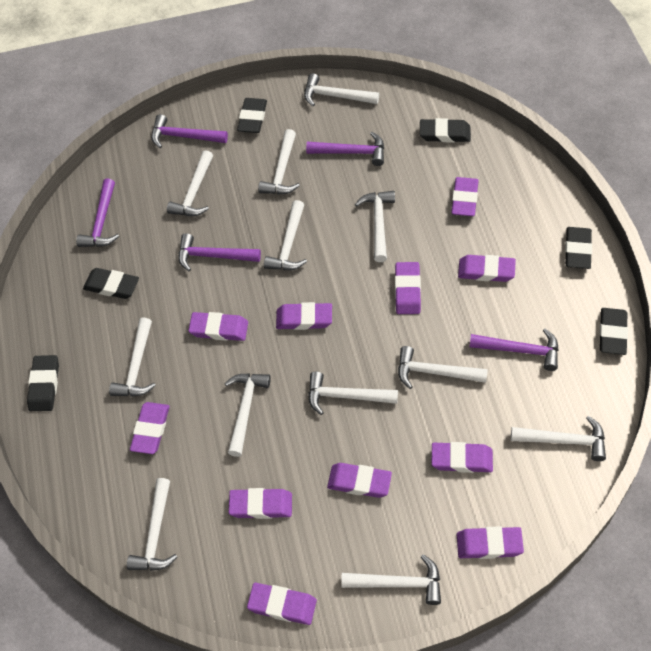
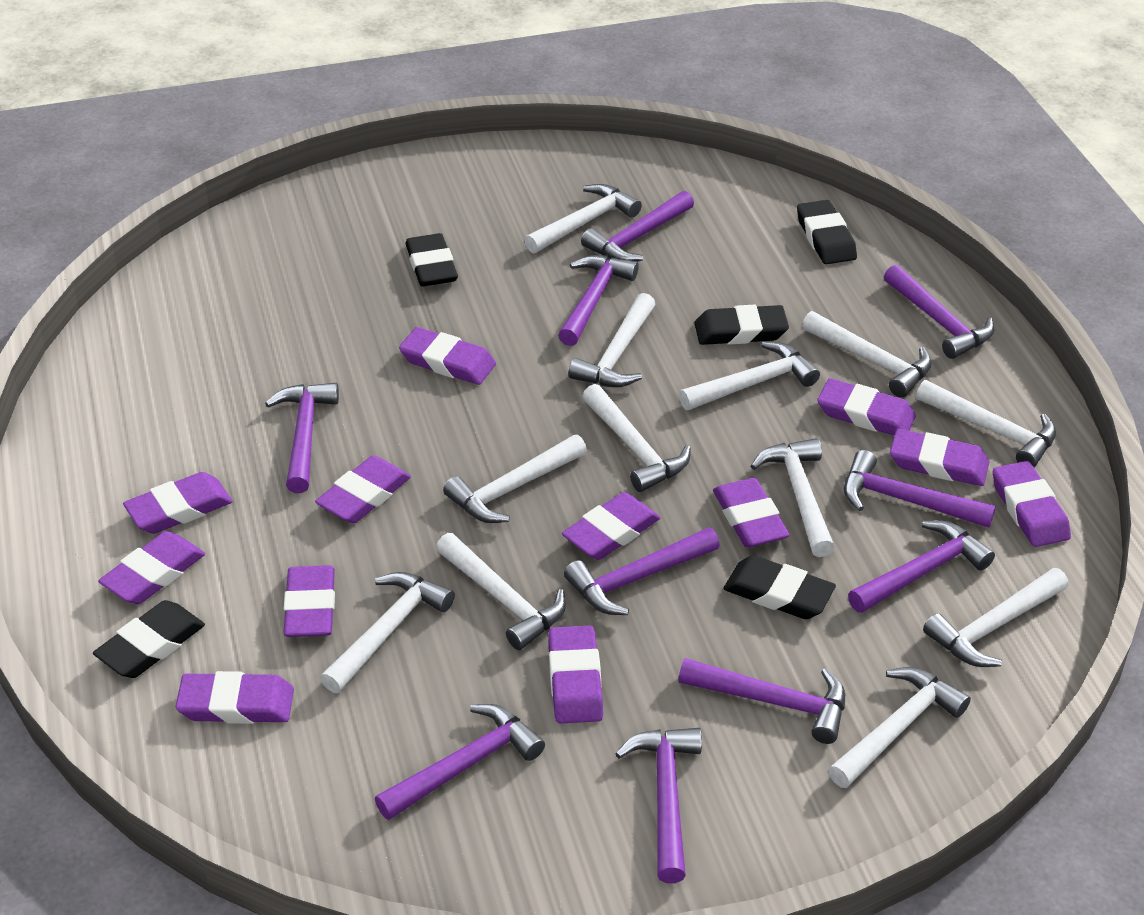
black eraser: [27,355,59,411] [83,268,139,299] [237,98,267,133] [420,118,471,142] [565,227,592,269] [599,308,628,355] = 6 -> [93,600,205,678] [405,233,458,287] [695,305,789,345] [723,555,836,619] [797,200,857,264] = 5
purple eraser: [130,402,170,454] [188,312,248,341] [229,488,292,519] [247,583,317,625] [276,302,332,330] [327,463,392,498] [395,262,421,314] [432,442,493,473] [451,177,479,216] [457,526,524,559] [458,255,516,282] = 11 -> [98,531,205,604] [123,472,233,534] [175,671,294,724] [284,565,335,637] [315,455,411,523] [399,327,496,385] [548,626,603,724] [562,492,660,560] [713,478,790,547] [817,378,916,436] [890,429,989,486] [993,461,1071,547] = 12
purple hammer: [76,179,119,247] [151,114,228,148] [179,233,261,271] [306,132,384,166] [469,329,559,371] = 5 -> [265,383,339,493] [375,704,545,820] [558,255,639,346] [564,527,720,615] [581,191,694,261] [615,728,702,883] [678,658,845,744] [844,450,996,528] [848,520,995,613] [884,265,994,359] = 10

